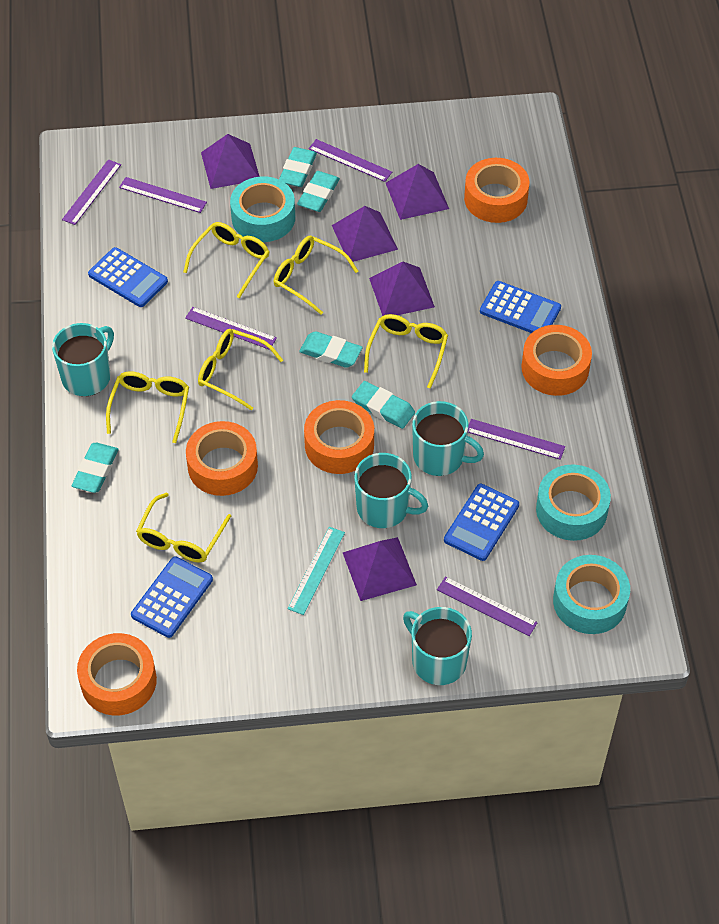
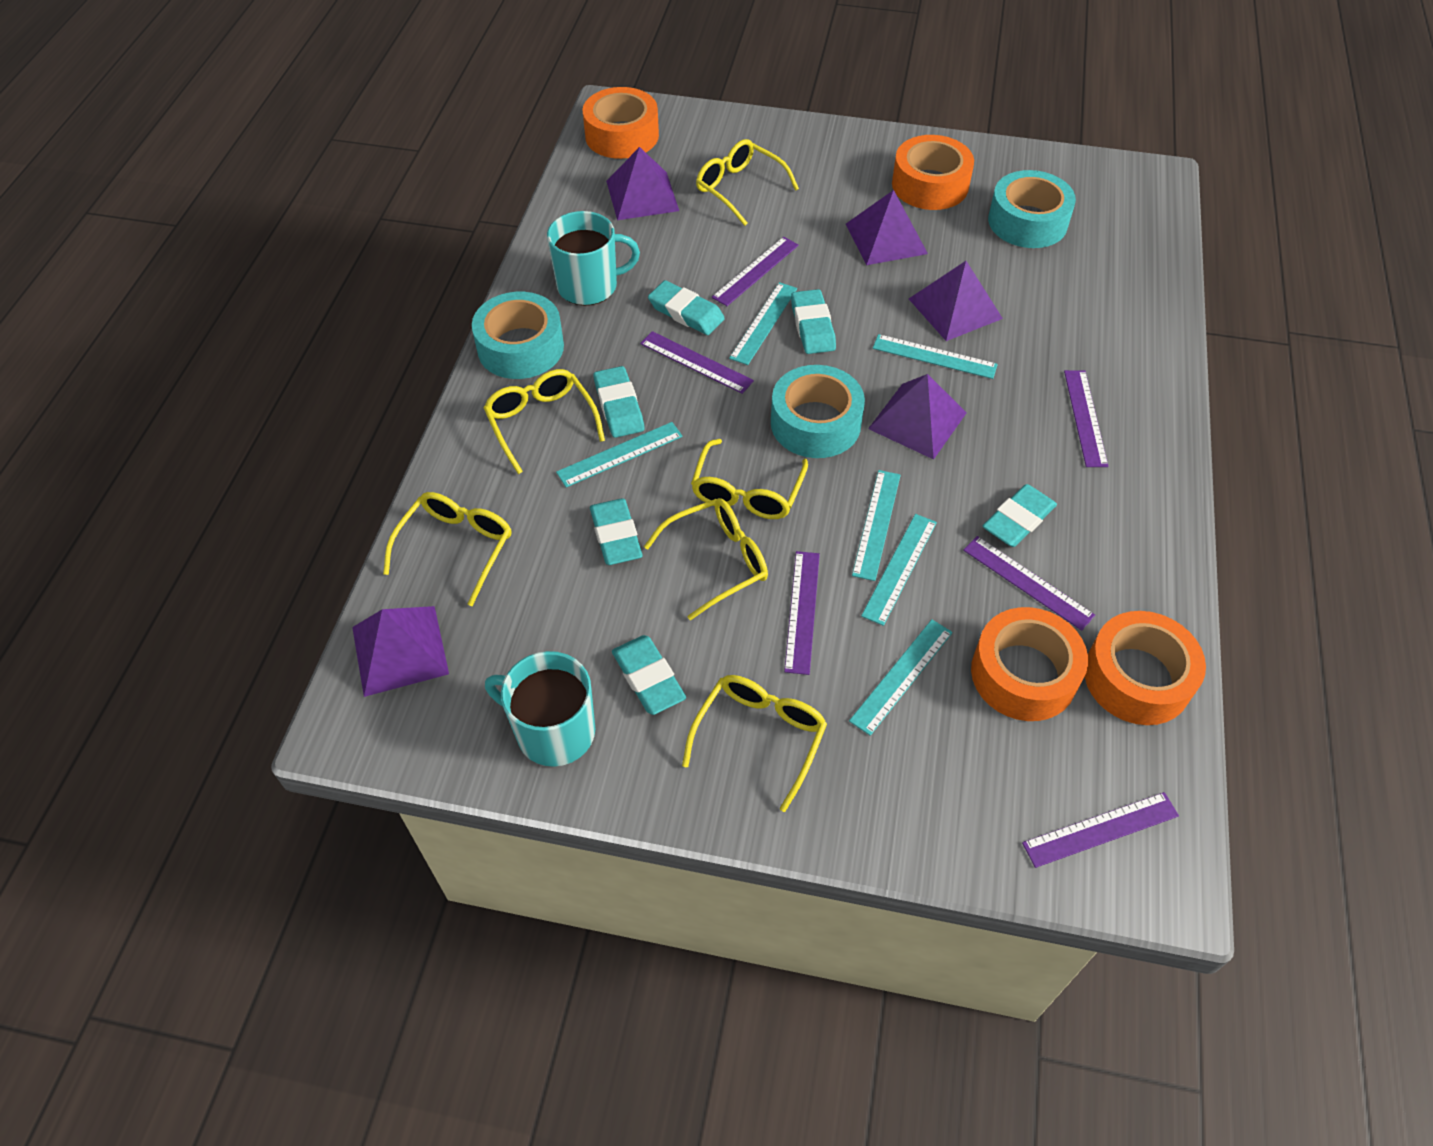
blue calculator: [88,247,168,307] [131,556,213,638] [444,484,519,561] [480,281,561,333] = 4 -> none = 0
orange tape: [77,633,157,715] [186,421,258,496] [304,400,374,474] [464,158,529,223] [521,325,592,396] = 5 -> [582,87,659,159] [892,135,974,210] [971,607,1088,721] [1085,611,1206,725] = 4
turquoise eraser: [72,443,119,493] [279,147,317,187] [297,171,340,212] [299,331,363,368] [352,381,415,429] = 5 -> [590,499,642,565] [594,366,644,438] [612,635,686,715] [648,280,725,335] [791,289,836,354] [983,484,1057,547] = 6
turquoise mug: [52,323,114,396] [354,453,428,528] [403,607,472,685] [412,401,484,476] = 4 -> [485,651,595,767] [547,211,640,306] = 2
turquoise ruler: [288,527,345,615] = 1 -> [556,422,683,487] [729,282,797,365] [849,620,953,736] [852,470,901,581] [861,514,937,626] [873,334,998,379] = 6

